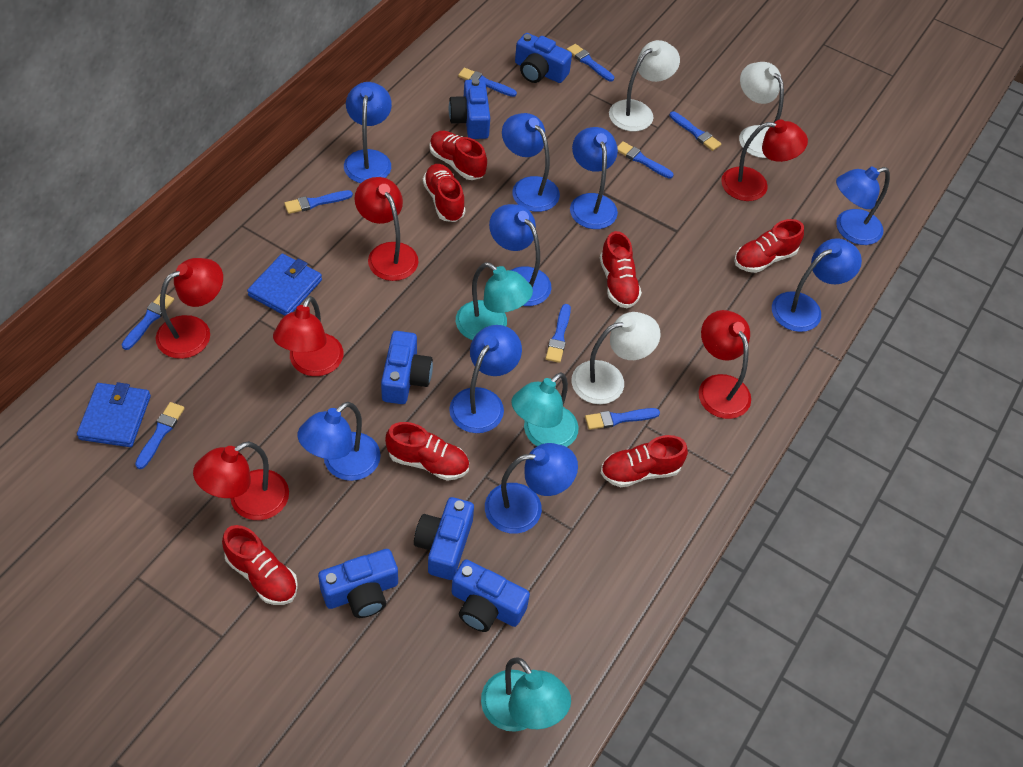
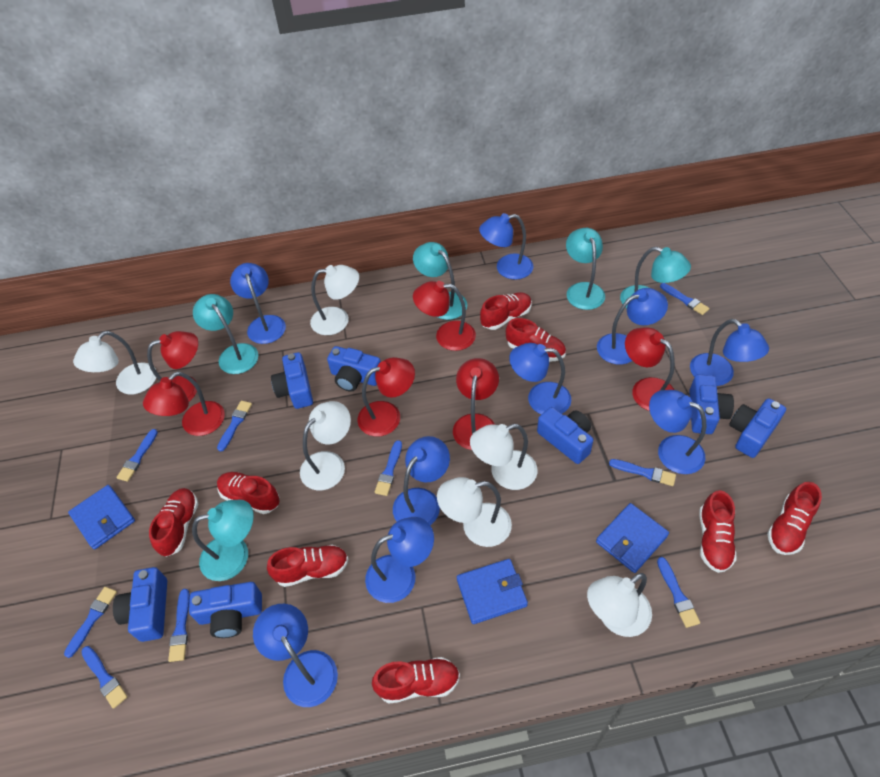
blue camera: [318,549,398,618] [381,331,433,404] [414,497,474,580] [449,79,490,139] [452,559,530,632] [515,33,572,83] = 6 -> [113,567,167,642] [189,582,262,638] [271,352,313,409] [327,346,381,392] [537,407,593,464] [689,374,734,434] [729,398,786,458] = 7
blue wallet: [77,382,151,447] [247,254,322,316] = 2 -> [68,485,135,550] [457,559,528,624] [596,503,669,573] = 3
red shoe: [222,525,298,605] [385,422,469,481] [423,164,465,222] [430,131,487,180] [600,231,642,308] [601,435,688,487] [734,219,804,273] = 7 -> [149,488,198,557] [217,472,280,514] [267,545,348,587] [372,657,460,704] [480,292,532,330] [506,318,566,362] [699,490,737,573] [767,482,822,555] = 8
turquoise lamp: [456,262,533,340] [481,657,571,732] [511,372,579,447] = 3 -> [192,500,254,581] [193,294,258,374] [413,242,467,320] [566,228,605,310] [620,247,691,308] = 5
white lamp: [571,312,661,404] [609,40,680,131] [739,62,784,158] = 3 -> [73,331,156,395] [300,401,351,490] [310,265,359,335] [437,477,512,547] [470,424,538,490] [587,573,652,637] = 6

